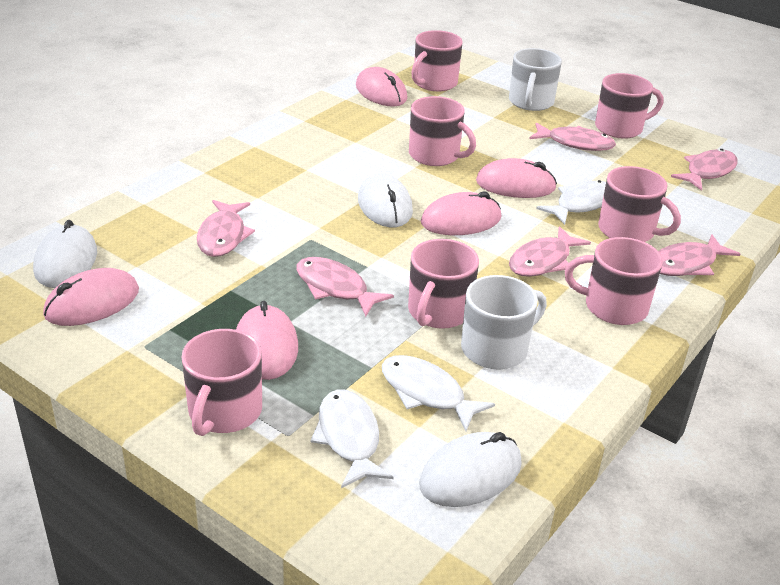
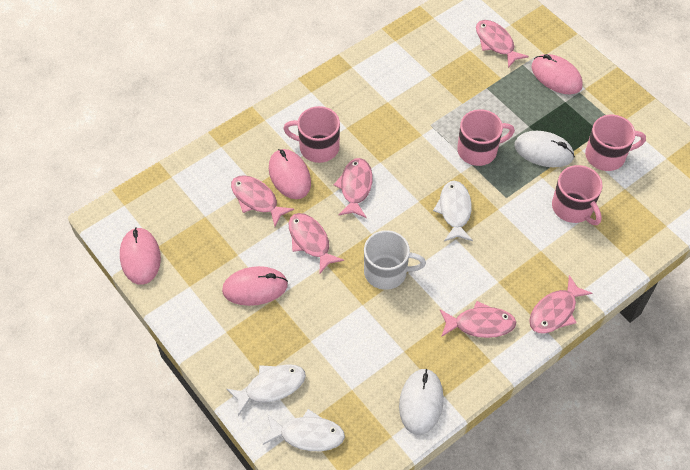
pink mouse: [43,268,139,326] [236,301,298,380] [356,67,407,107] [421,191,501,235] [476,158,557,198] = 5 -> [120,227,161,285] [222,266,288,306] [269,149,311,199] [531,54,583,94] = 4
pink mug: [181,329,262,436] [408,239,479,329] [409,96,476,166] [411,30,463,91] [565,237,663,325] [595,73,663,139] [598,166,681,242] = 7 -> [283,106,340,163] [457,109,515,166] [552,165,603,225] [585,115,646,171] = 4
white mouse: [33,220,97,288] [358,173,413,227] [419,432,522,507] = 3 -> [399,369,444,435] [514,131,575,167] = 2
white mug: [461,275,547,369] [509,48,562,111] = 2 -> [364,230,426,290] = 1

